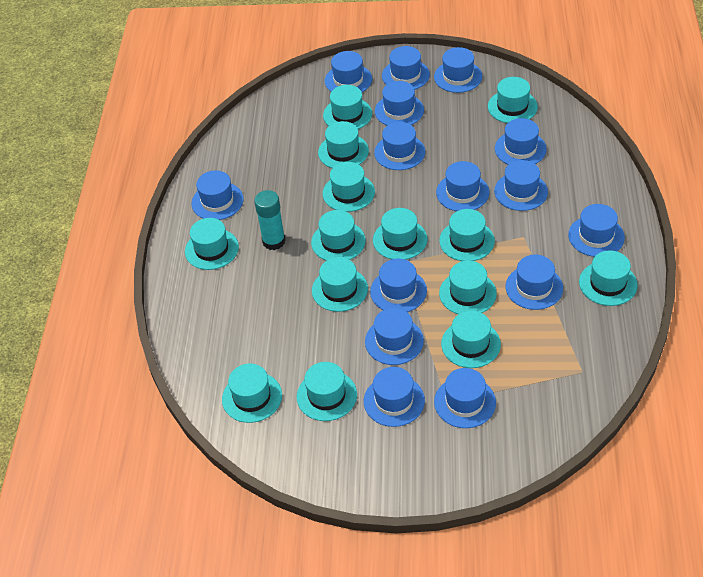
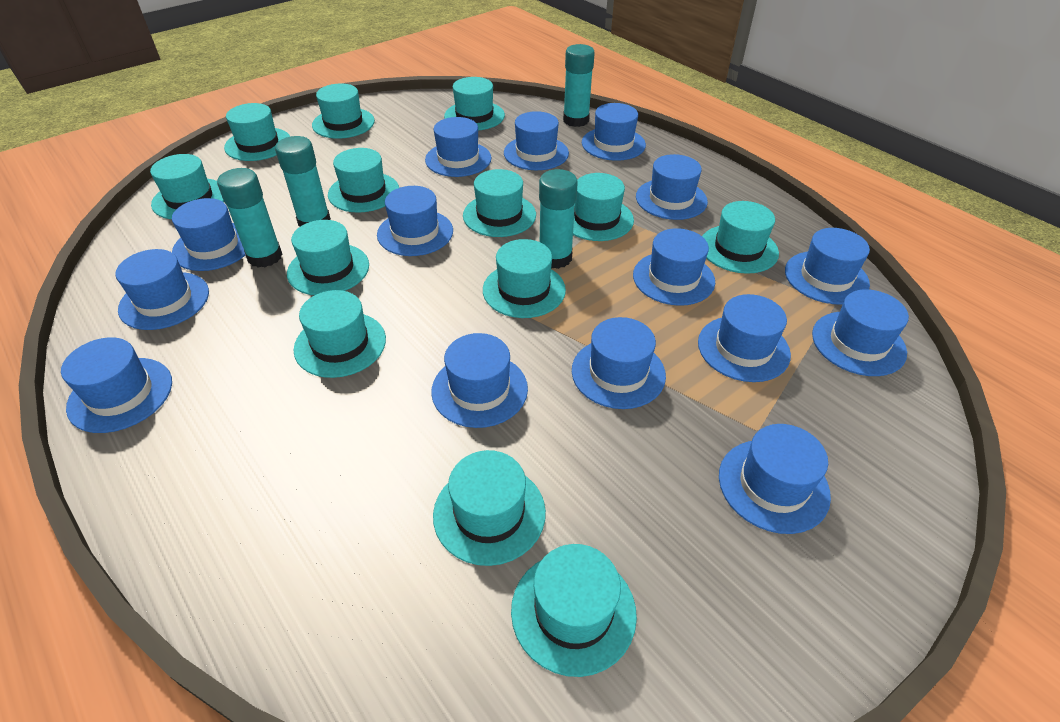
turquoise glue stick: [254,190,285,250] = 1 -> [217,168,283,268] [275,136,331,226] [539,169,578,269] [563,44,595,127] = 4
turquoise hat: [185,218,239,270] [222,364,282,423] [297,362,357,421] [311,210,366,261] [312,257,368,312] [318,121,369,168] [323,85,372,129] [323,162,375,212] [373,208,428,260] [439,209,495,261] [439,261,497,314] [441,311,501,368] [488,77,538,123] [579,251,638,306] = 14 -> [150,154,224,219] [224,103,290,161] [287,220,369,295] [293,290,386,378] [312,84,375,139] [328,148,399,213] [433,450,546,566] [444,77,505,130] [463,169,536,237] [483,239,566,318] [511,544,637,677] [573,173,634,241] [702,201,779,274] = 13

